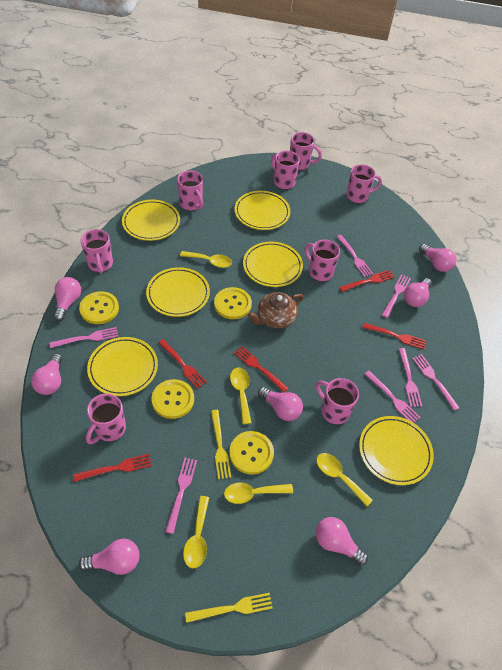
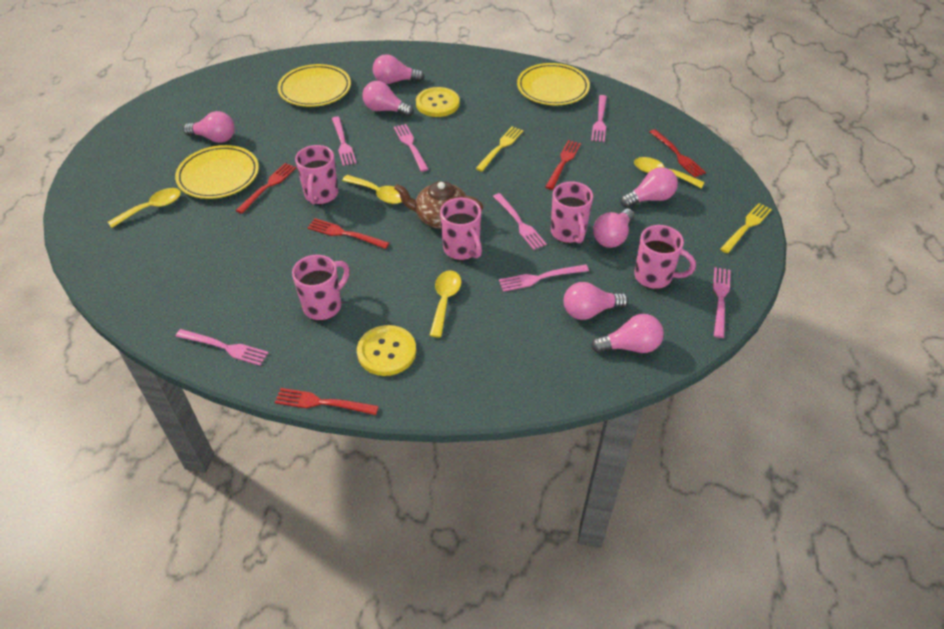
pink mug: [81,229,113,273] [86,394,126,444] [177,171,203,211] [271,151,300,189] [290,132,322,170] [305,240,340,282] [316,378,359,424] [346,164,382,203] = 8 -> [292,255,350,320] [295,145,338,204] [440,198,482,260] [551,181,593,243] [634,225,696,289] = 5
yellow button: [79,291,119,324] [152,379,194,419] [214,287,252,319] [229,431,274,474] = 4 -> [357,325,416,376] [416,87,460,117] = 2
yellow plate: [87,337,158,396] [122,200,180,241] [146,267,210,317] [235,191,290,230] [243,242,303,287] [359,416,434,485] = 6 -> [175,145,259,199] [278,64,351,107] [517,63,590,105] = 3
yellow spoon: [180,251,232,268] [183,496,209,568] [224,483,293,504] [230,367,251,424] [317,453,373,506] = 5 -> [108,188,181,228] [342,175,402,204] [429,270,461,338] [634,157,705,189] = 4

